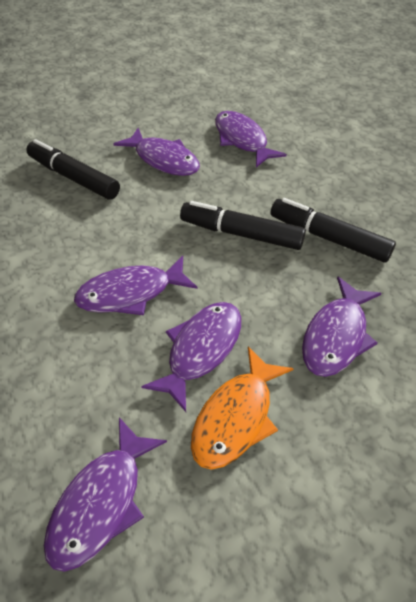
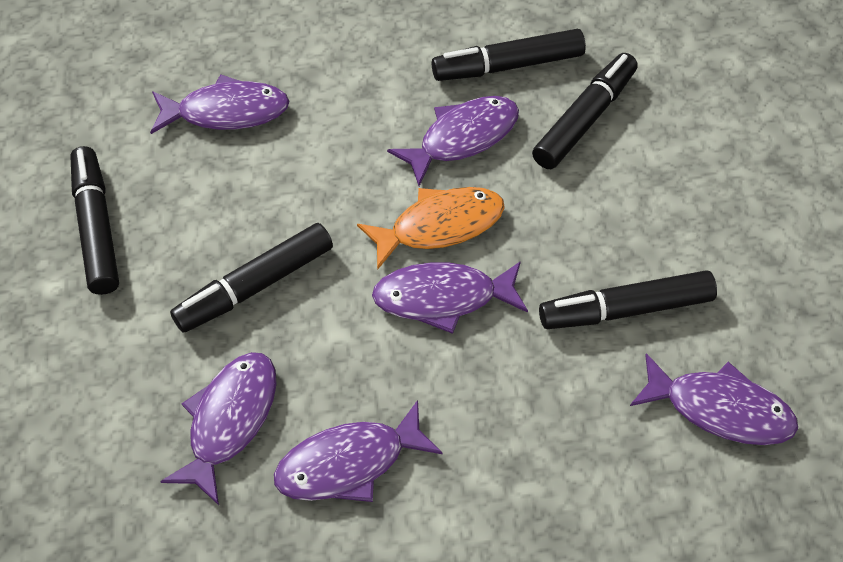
black marker: [26,139,120,200] [180,201,306,250] [271,198,396,263] = 3 -> [70,146,119,295] [170,223,333,333] [432,29,586,81] [532,53,638,169] [539,271,717,329] = 5

